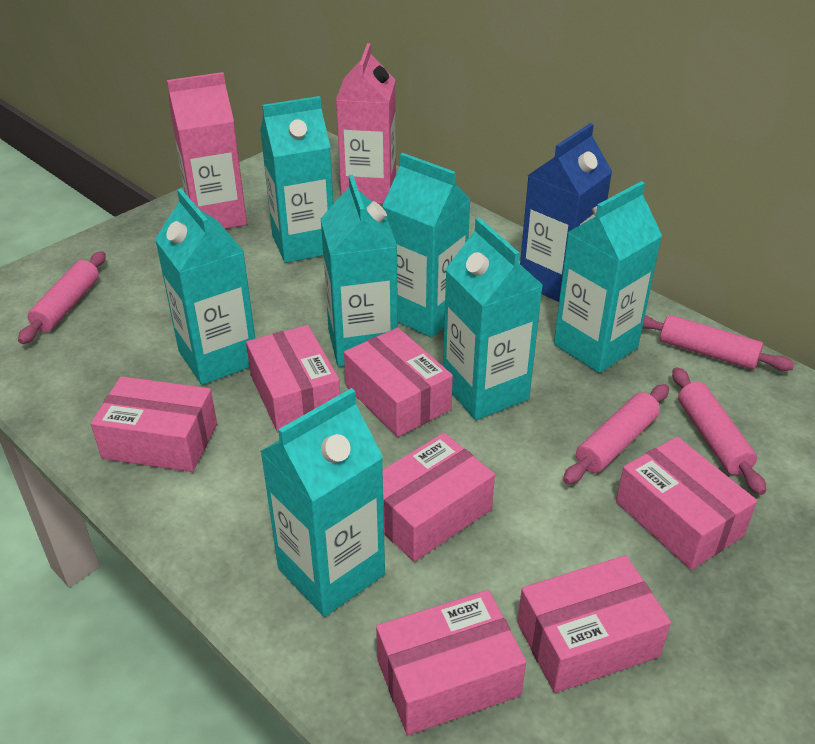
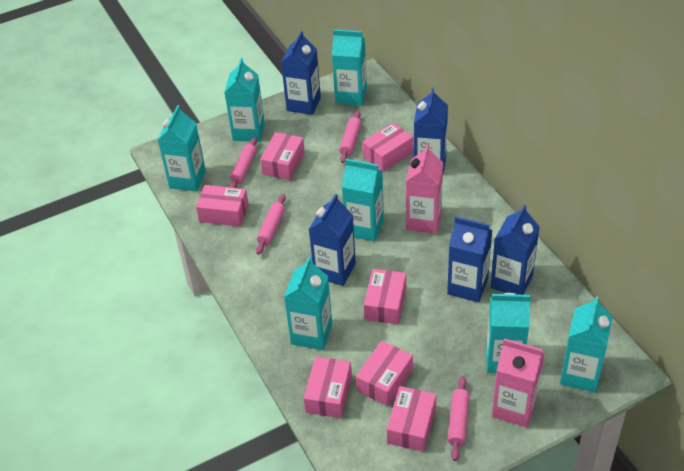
blue carton: [520,123,612,302] = 1 -> [281,31,321,115] [308,194,356,286] [414,87,448,174] [447,216,492,302] [491,205,540,295] = 5

